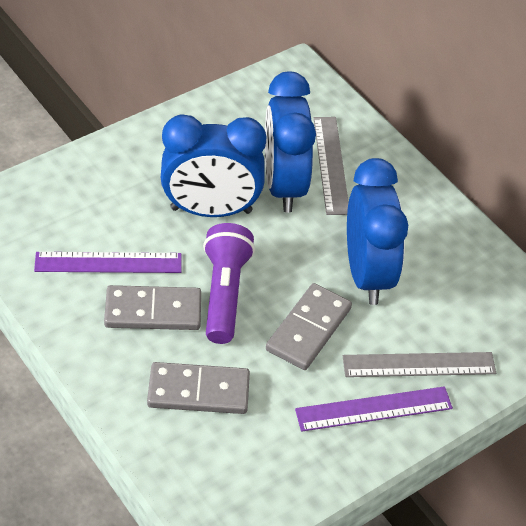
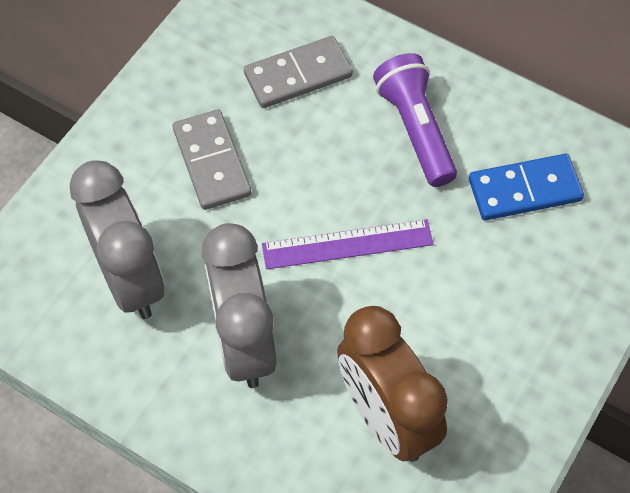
blue clock: [161,114,266,217] [265,71,316,212] [347,158,408,305] = 3 -> none = 0
blue domino: none = 0 -> [469,154,584,220] = 1
brown clock: none = 0 -> [337,306,448,462] = 1
grey clock: none = 0 -> [70,160,165,319] [202,223,276,388] = 2
grey domino: [104,285,201,330] [147,362,250,414] [266,283,352,370] = 3 -> [173,109,251,210] [244,36,353,108] = 2
grey ruler: [314,117,349,215] [343,352,496,377] = 2 -> none = 0
purple ruler: [34,252,181,273] [295,386,453,432] = 2 -> [262,219,433,269] = 1

